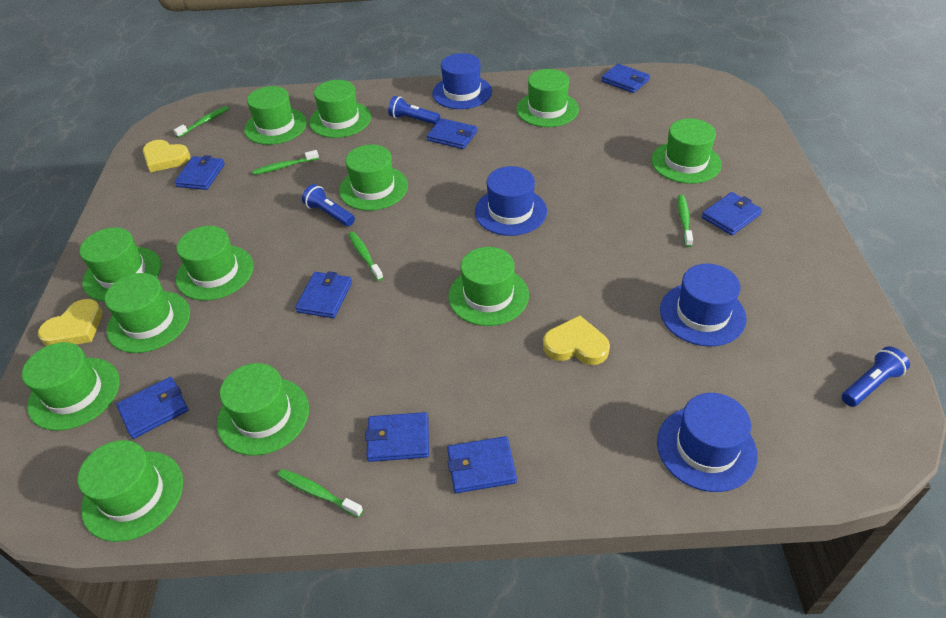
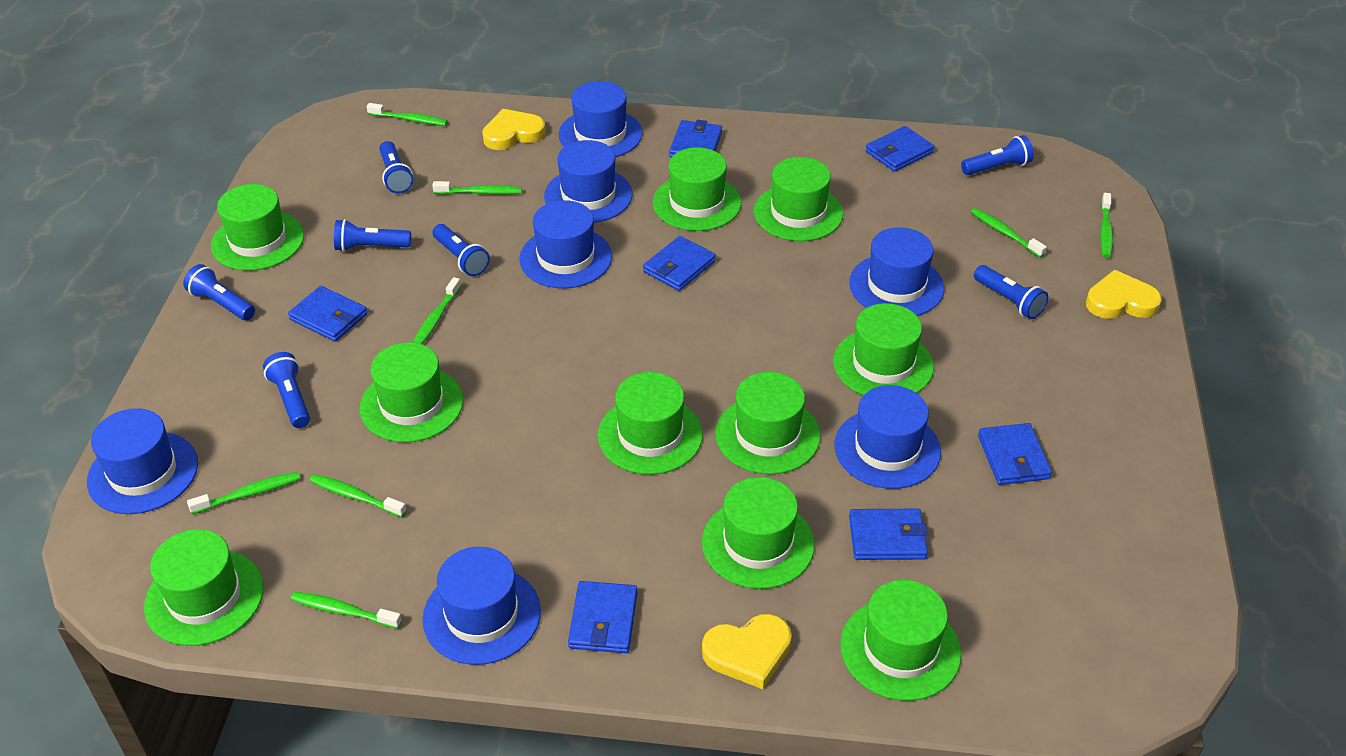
blue flashlight: [302,184,355,226] [388,96,440,125] [842,347,910,407] = 3 -> [183,264,255,321] [263,352,310,428] [334,219,411,252] [379,141,414,194] [432,224,490,276] [961,135,1034,175] [974,265,1048,319] = 7
blue hat: [432,53,492,109] [475,166,547,236] [657,393,758,492] [660,264,747,347] = 4 -> [87,408,198,514] [422,547,541,665] [519,200,612,288] [544,140,632,223] [559,81,643,157] [834,385,941,489] [849,227,944,316] = 7
blue wallet: [116,377,189,439] [174,155,225,190] [295,271,352,318] [365,412,429,462] [427,118,477,149] [447,436,517,493] [601,64,650,93] [702,192,762,235] = 8 -> [288,286,367,342] [568,581,637,653] [643,236,716,291] [669,120,722,158] [849,509,928,560] [866,126,935,172] [978,423,1052,485] = 7
green hat: [22,342,120,431] [78,440,183,542] [80,227,161,302] [105,273,190,353] [176,226,254,301] [217,363,309,456] [244,86,307,145] [309,80,371,138] [339,145,408,211] [449,247,529,326] [516,69,579,127] [651,118,722,184] = 12 -> [144,529,264,646] [211,184,304,271] [360,342,463,442] [598,372,703,475] [653,147,741,231] [702,477,815,589] [715,372,820,474] [754,157,843,241] [833,303,934,395] [840,580,961,701] = 10
green toothbrush: [174,106,229,138] [253,150,319,175] [278,469,363,517] [348,232,383,281] [678,195,693,247] = 5 -> [187,472,300,514] [291,592,402,629] [309,474,407,517] [367,103,448,126] [413,277,461,344] [432,181,522,194] [971,208,1047,258] [1100,193,1113,258] = 8

